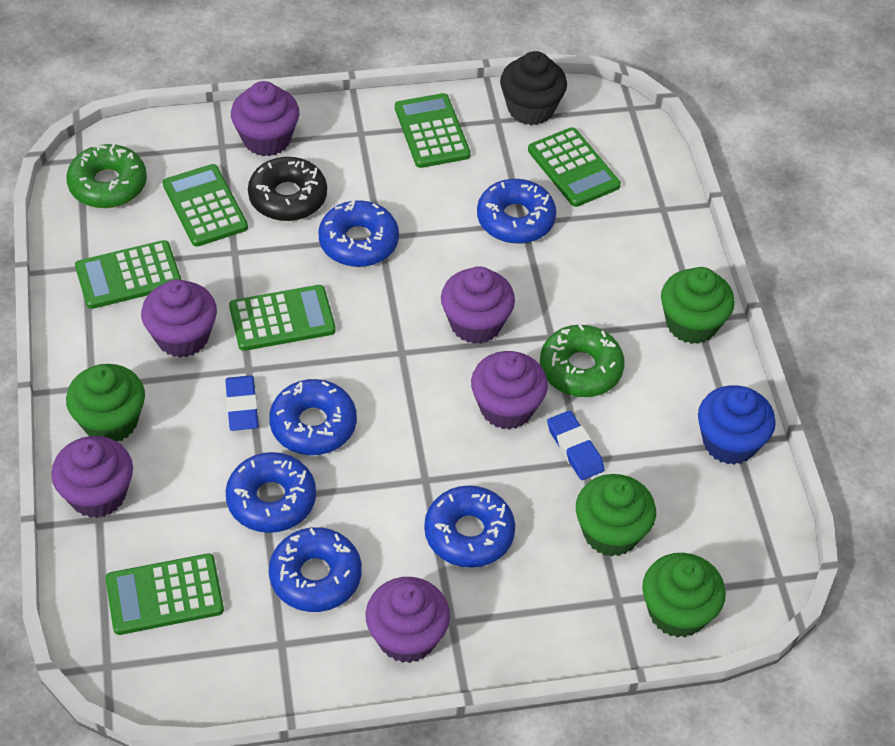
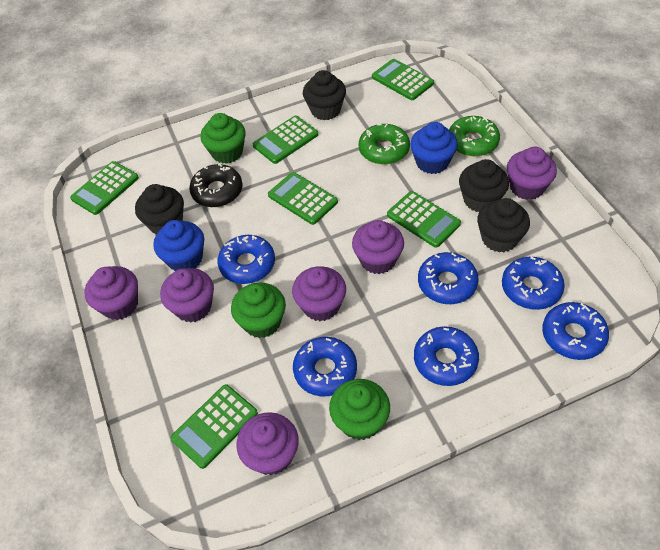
black cupcake: [500,51,567,125] = 1 -> [135,184,184,234] [303,70,346,120] [459,159,509,212] [477,198,530,253] = 4
blue cupcake: [698,385,776,465] = 1 -> [153,220,204,271] [410,122,458,174] = 2
blue eraser: [225,375,258,431] [547,411,605,480] = 2 -> none = 0
green cupcake: [66,364,145,441] [576,474,656,557] [642,553,726,638] [661,267,735,344] = 4 -> [200,113,246,164] [231,283,286,338] [329,379,390,440] = 3

